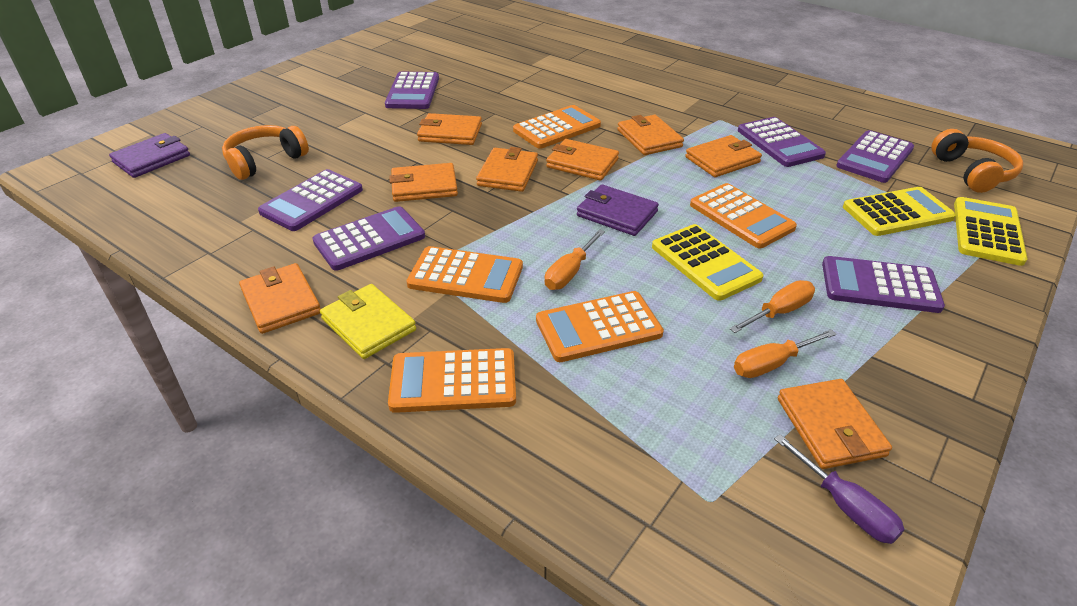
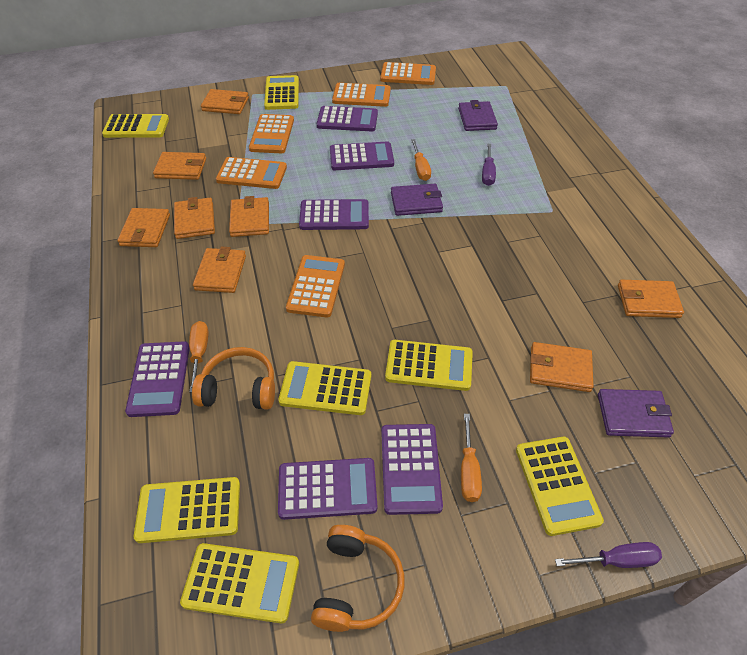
purple screwdriver: [774,434,905,544] = 1 -> [482,144,496,186] [555,542,662,568] = 2
purple wallet: [109,133,190,178] [577,184,659,236] = 2 -> [391,184,443,216] [458,100,498,131] [598,389,674,438] = 3
yellow calculator: [652,224,763,301] [843,187,956,236] [954,197,1028,266] = 3 -> [102,114,169,138] [134,477,240,543] [180,543,299,623] [264,75,299,110] [278,361,371,415] [385,340,473,391] [516,437,604,536] = 7
yellow wallet: [320,284,416,359] = 1 -> none = 0

